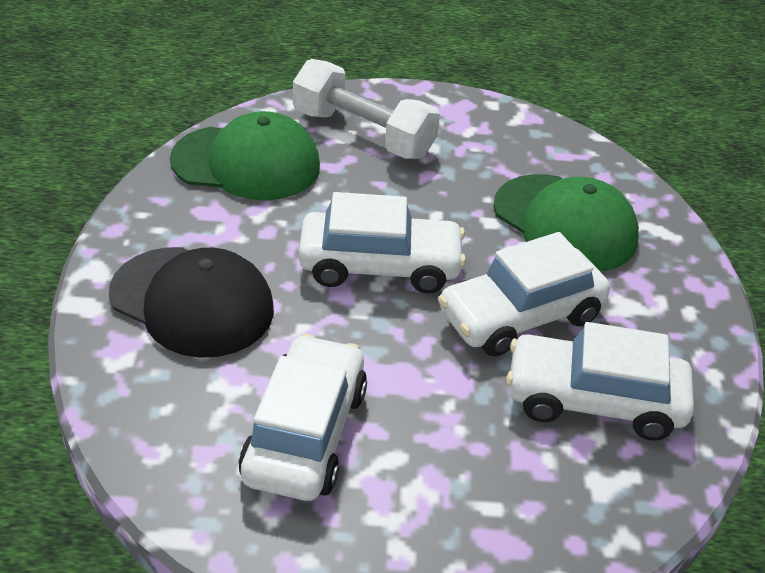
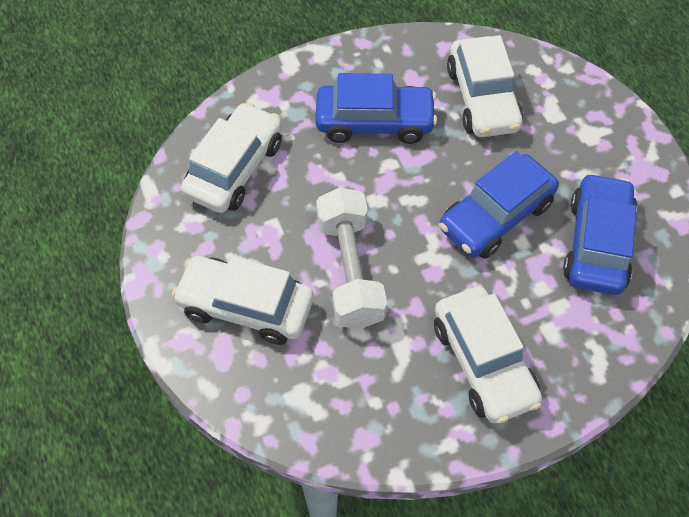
black cap: [109,247,274,358] = 1 -> none = 0
blue car: none = 0 -> [316,73,437,144] [439,151,559,259] [563,173,637,295] = 3
green cap: [170,111,320,200] [493,174,639,272] = 2 -> none = 0

